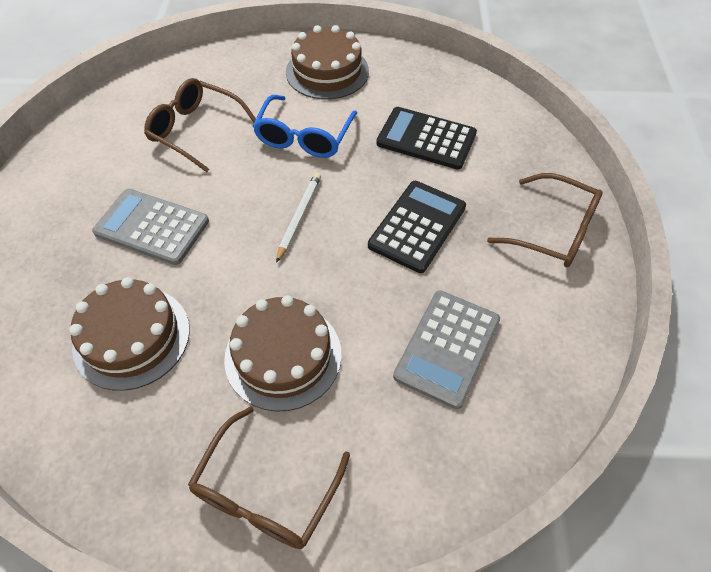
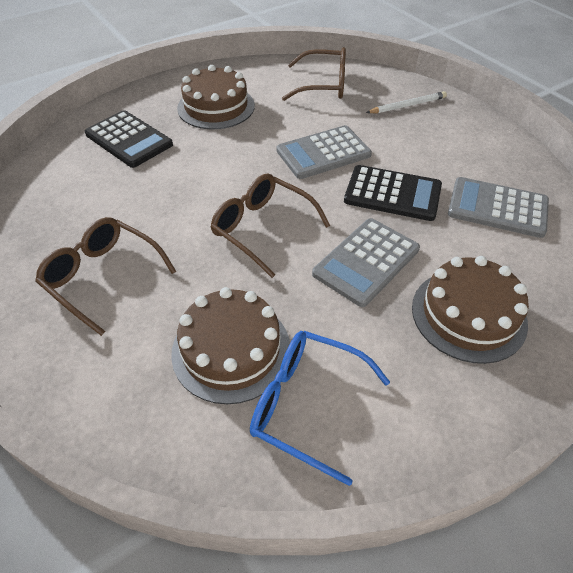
grey calculator: [92,189,209,265] [393,290,500,409] = 2 -> [276,125,372,179] [312,218,420,307] [448,177,549,238] = 3

